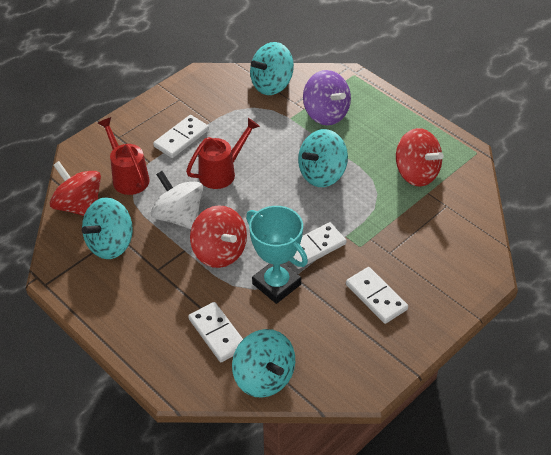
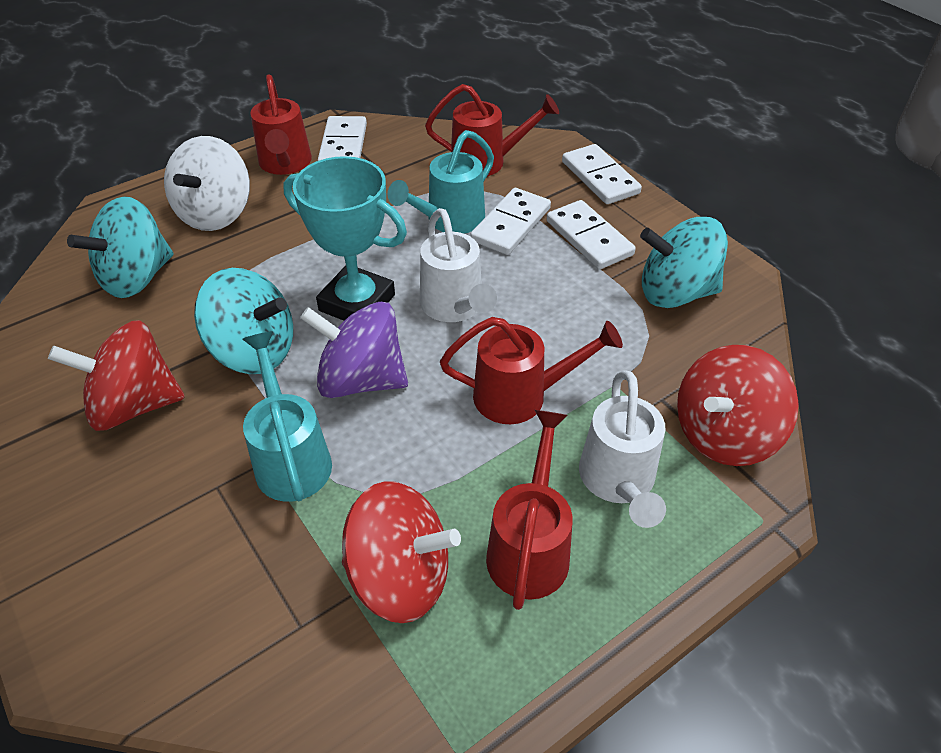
red watering can: [98,117,149,195] [186,118,260,189] = 2 -> [250,74,312,175] [425,84,559,176] [440,317,623,424] [486,410,573,610] = 4
turquoise spinning top: [82,197,133,259] [232,329,295,398] [250,42,294,95] [298,129,348,187] = 4 -> [67,196,173,298] [194,268,293,374] [640,217,728,308] = 3
turquoise watering can: none = 0 -> [242,332,332,502] [388,130,494,234] = 2
white watering can: none = 0 -> [420,208,497,322] [579,370,666,528] = 2

